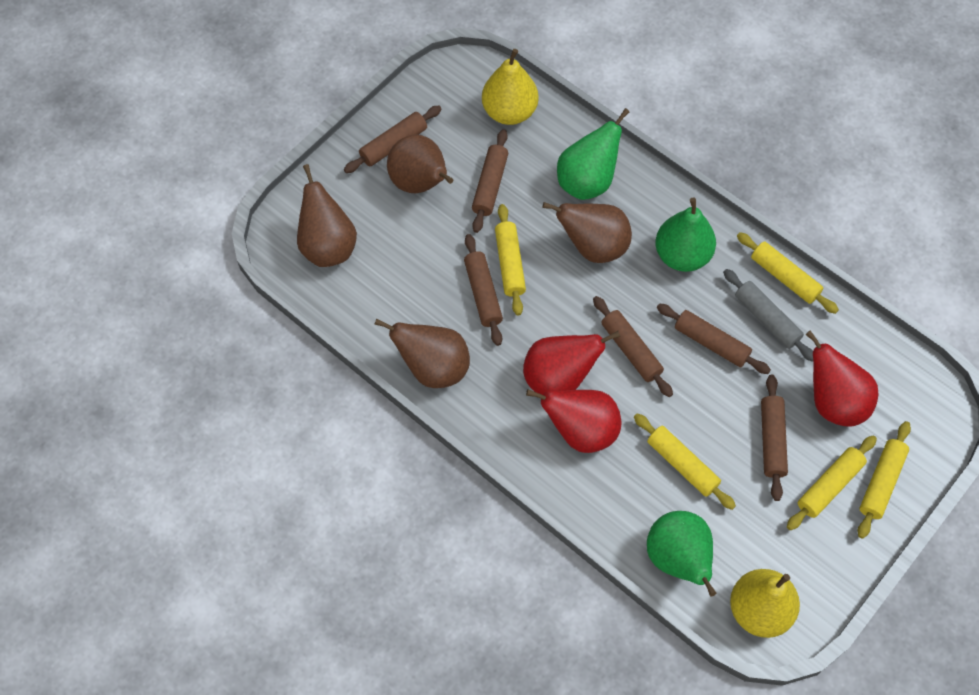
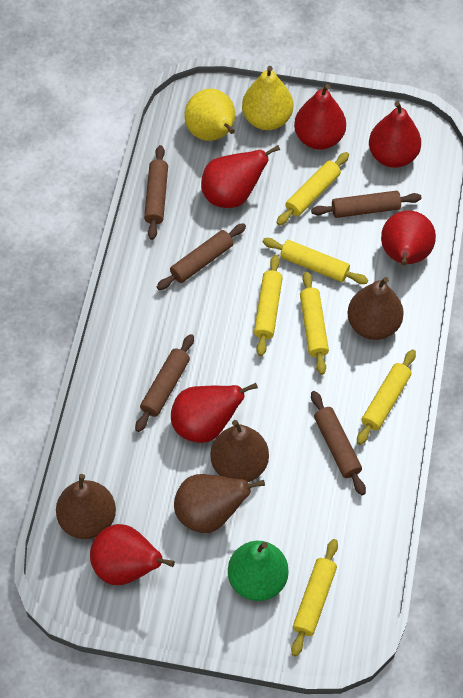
brown rolling pin: [344,105,441,173] [464,234,503,346] [472,129,508,233] [593,296,673,397] [657,304,771,374] [761,374,788,501] = 6 -> [135,334,194,432] [144,145,168,240] [157,223,246,290] [311,191,421,218] [311,391,366,495] = 5
green pear: [557,108,630,200] [647,511,716,597] [655,198,716,272] = 3 -> [228,541,289,601] = 1
grey rolling pin: [723,269,813,362] = 1 -> none = 0
red pear: [523,331,620,395] [526,389,621,453] [805,331,879,427] = 3 -> [90,524,175,585] [171,383,258,443] [201,145,280,208] [294,84,346,150] [369,101,421,168] [381,211,436,266] = 6
yellow rolling pin: [495,204,526,316] [634,414,736,510] [737,232,839,314] [787,436,877,530] [858,421,911,539] = 5 -> [254,255,283,356] [263,238,368,284] [276,152,349,226] [291,539,338,656] [300,271,329,375] [357,349,416,445] = 6

